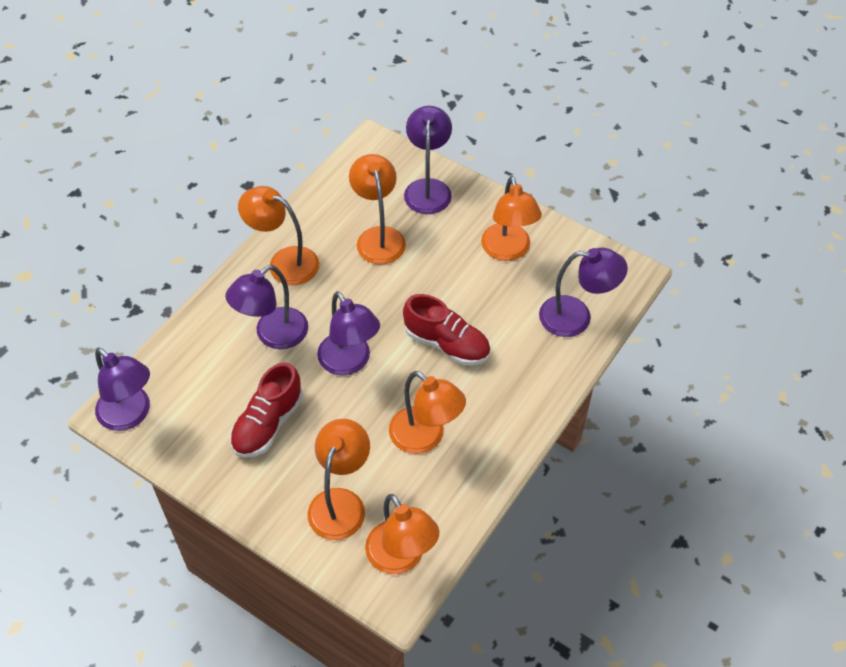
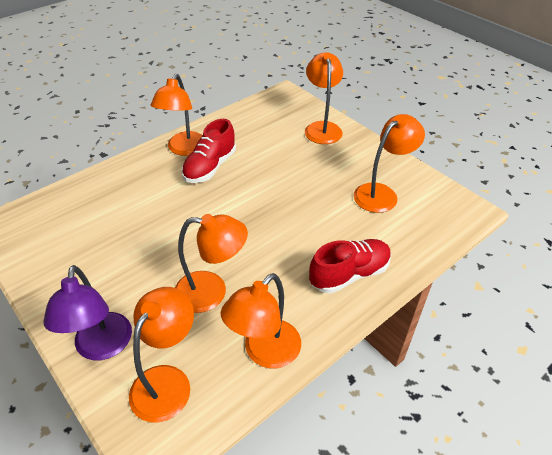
purple lamp: [95,347,150,431] [225,265,308,349] [317,291,380,376] [404,106,452,214] [539,247,628,337] = 5 -> [43,265,132,360] = 1

